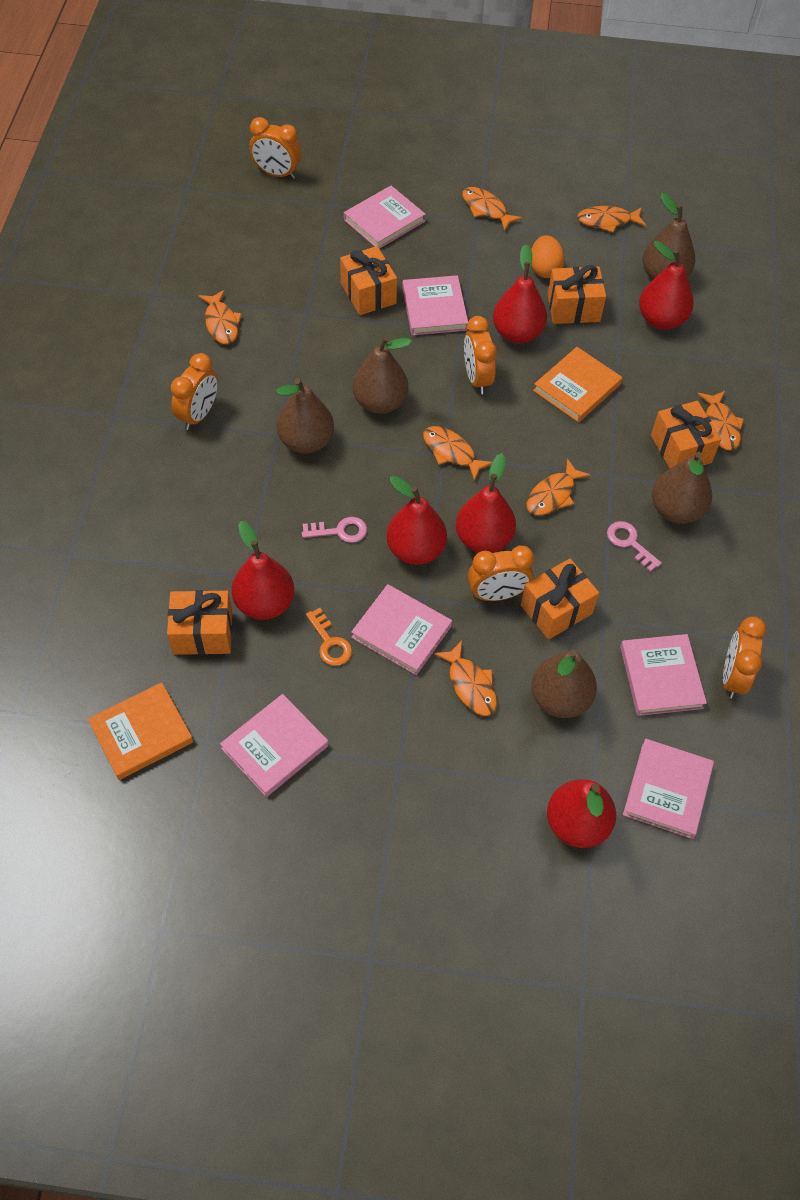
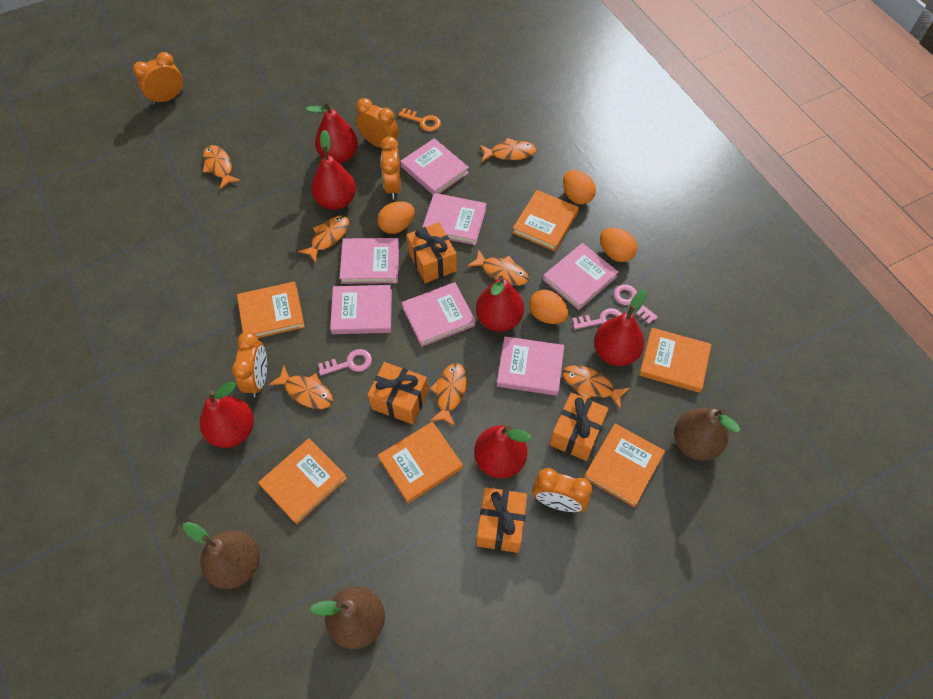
brown pear: [276,378,334,454] [352,336,412,414] [531,649,597,718] [642,193,695,280] [652,452,712,524] = 5 -> [183,522,260,589] [310,586,385,649] [674,408,740,461] = 3
orange book: [88,682,193,780] [533,347,622,422] = 2 -> [237,282,305,338] [258,438,347,525] [378,422,463,503] [512,190,579,251] [584,423,665,507] [639,328,712,393] = 6
orange egg: [531,235,565,278] = 1 -> [377,201,415,234] [529,290,568,324] [563,170,596,204] [600,228,637,262] = 4
orange gift: [167,590,232,655] [340,246,397,315] [521,559,599,640] [547,265,606,324] [651,401,721,468] = 5 -> [368,362,428,425] [407,222,457,283] [477,487,527,553] [550,392,609,461] = 4
pink book: [220,694,328,797] [344,185,426,249] [351,584,452,675] [402,275,468,335] [620,634,707,716] [623,739,714,839] = 6 -> [330,285,392,334] [339,238,399,284] [400,138,469,195] [402,282,476,347] [422,193,487,245] [497,336,564,396] [543,243,619,310] = 7
pink key: [302,517,367,543] [607,521,662,572] = 2 -> [318,349,372,376] [572,308,622,330] [614,284,658,324] = 3

